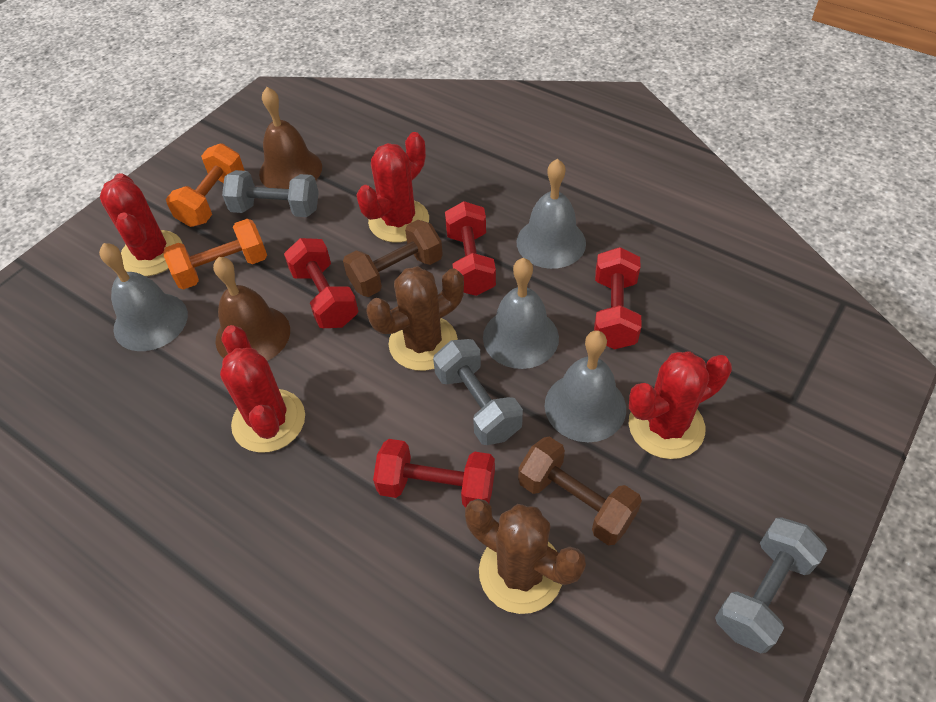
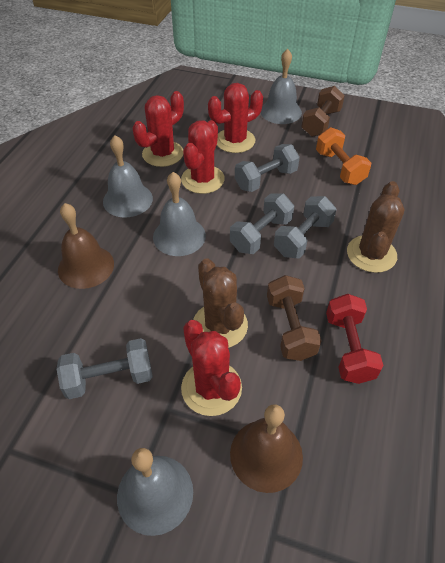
grey dumbbell: [222,170,319,217] [433,339,523,445] [715,517,827,654] = 3 -> [57,338,153,399] [230,193,294,254] [235,144,300,192] [274,196,337,258] = 4
orange dumbbell: [163,219,267,290] [166,143,245,227] = 2 -> [316,127,371,185] = 1
red dumbbell: [284,238,359,328] [373,439,495,508] [445,201,496,296] [594,247,641,349] = 4 -> [326,294,384,384] = 1

